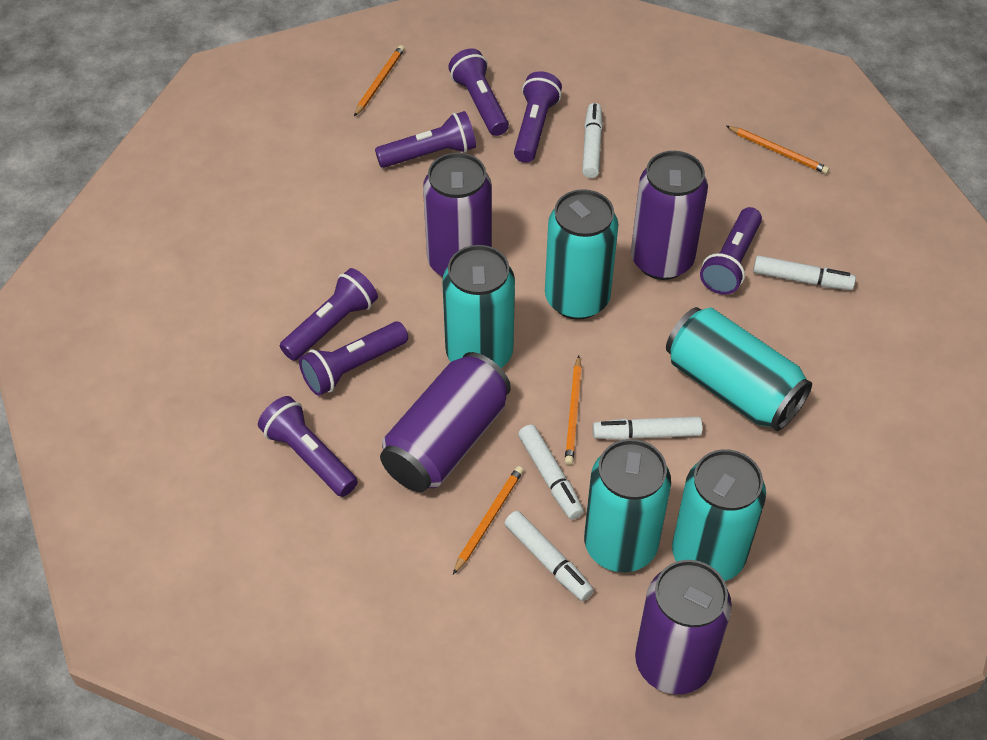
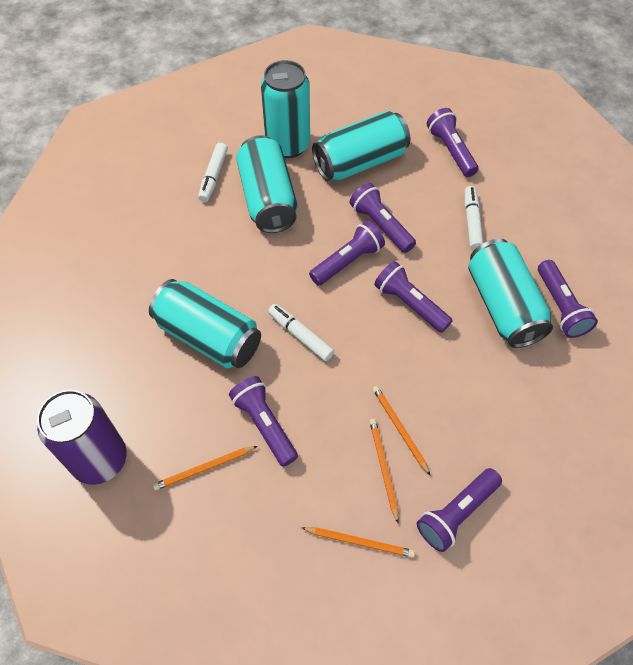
purple can: [380,352,511,492] [423,152,492,277] [631,151,708,280] [635,560,732,694] = 4 -> [37,390,127,485] = 1
white marker: [504,511,594,601] [518,425,584,520] [582,103,603,178] [593,417,703,440] [753,255,856,290] = 5 -> [198,143,228,202] [268,304,334,361] [465,186,483,250] = 3

